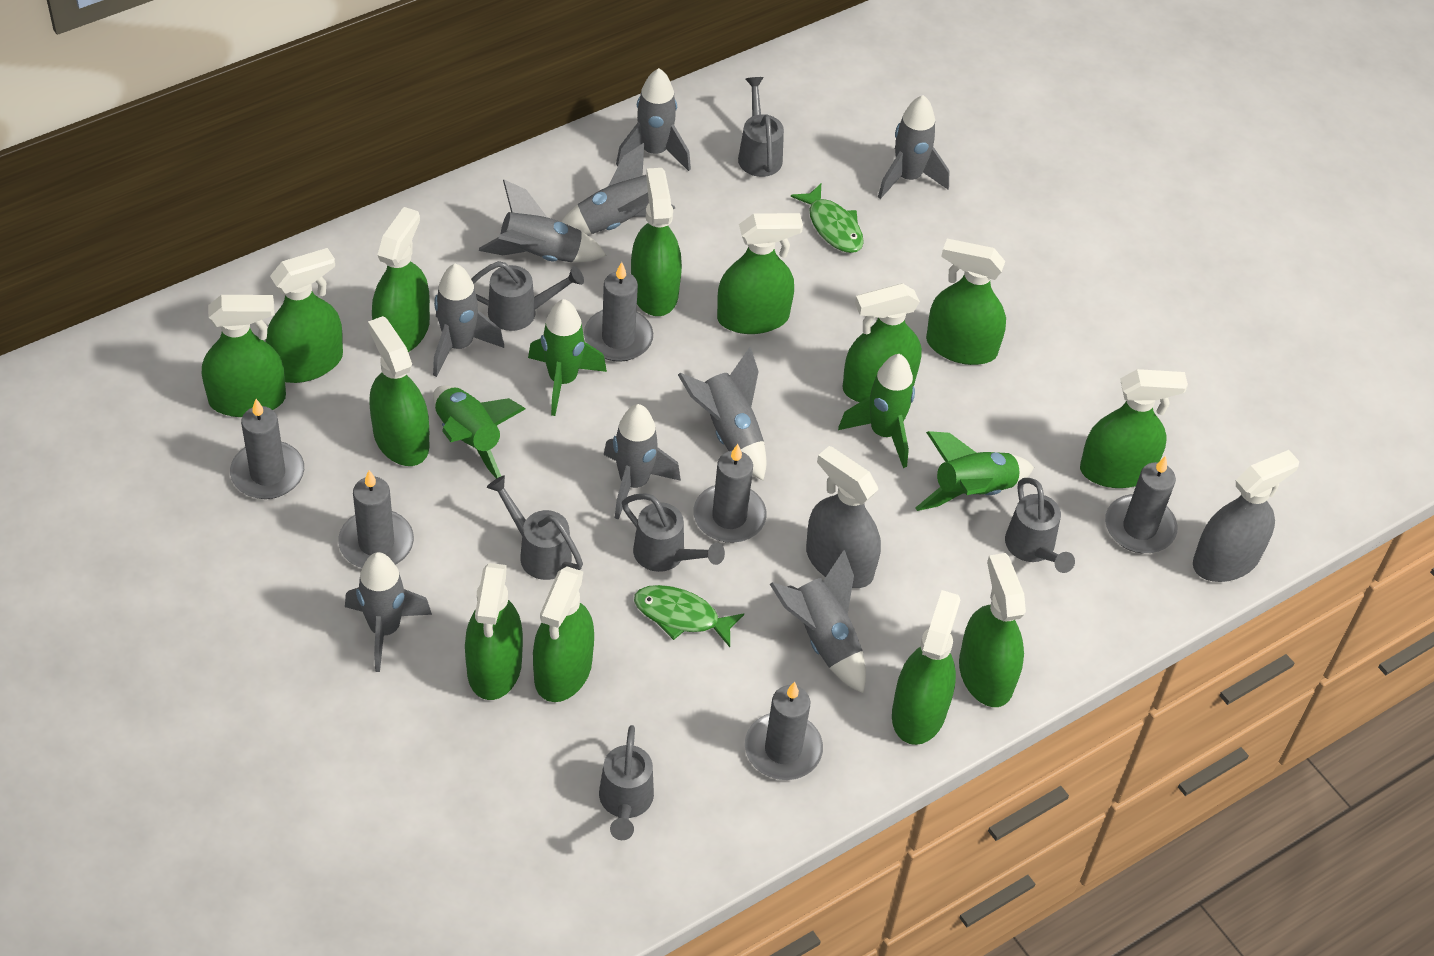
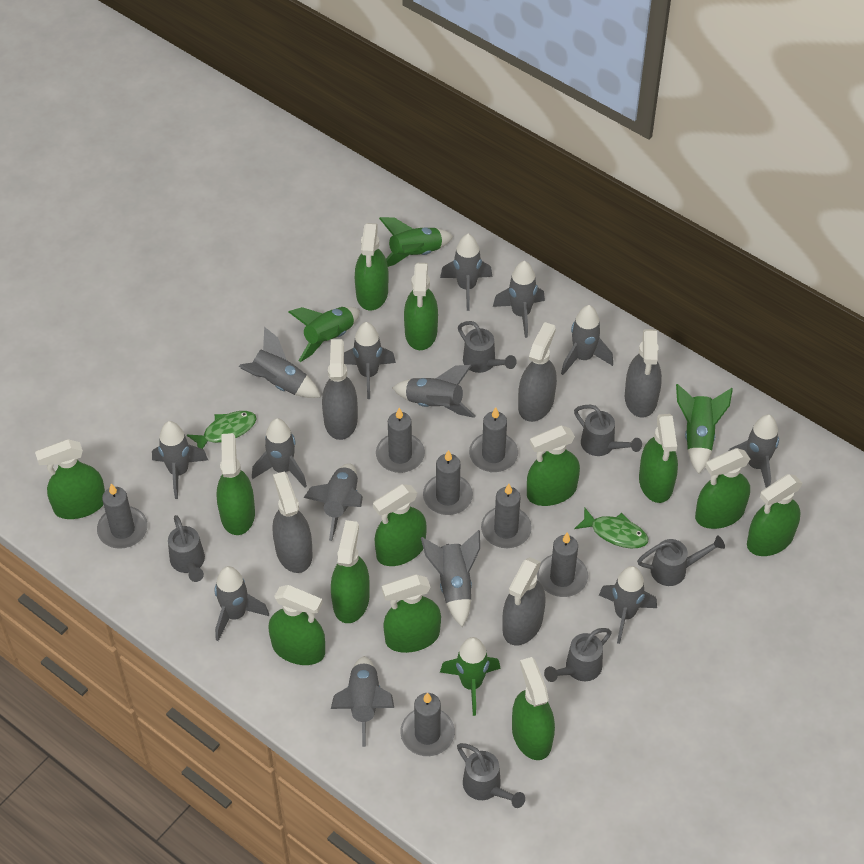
grey candle: [230,399,304,499] [338,470,414,568] [584,262,653,362] [693,444,766,543] [745,682,823,780] [1105,456,1177,553] = 6 -> [97,484,148,549] [376,408,425,473] [400,692,455,756] [423,450,473,515] [469,407,518,472] [481,484,532,548] [537,533,588,597] = 7
grey rocket: [345,552,432,672] [433,263,504,377] [479,180,607,262] [561,143,675,235] [604,404,681,520] [616,68,691,171] [678,347,767,481] [770,550,866,694] [878,95,949,199] = 9 -> [152,421,208,499] [215,566,269,641] [239,327,321,398] [252,418,307,488] [304,463,363,541] [331,656,394,747] [344,322,396,399] [393,365,475,418] [421,530,480,627] [440,234,493,311] [493,261,545,338] [561,305,613,375] [599,566,657,644] [729,415,779,488] = 14
grey spray bottle: [806,446,881,588] [1193,450,1300,582] = 2 -> [273,472,313,573] [322,339,358,440] [502,557,546,645] [518,322,557,422] [625,329,662,418] = 5

